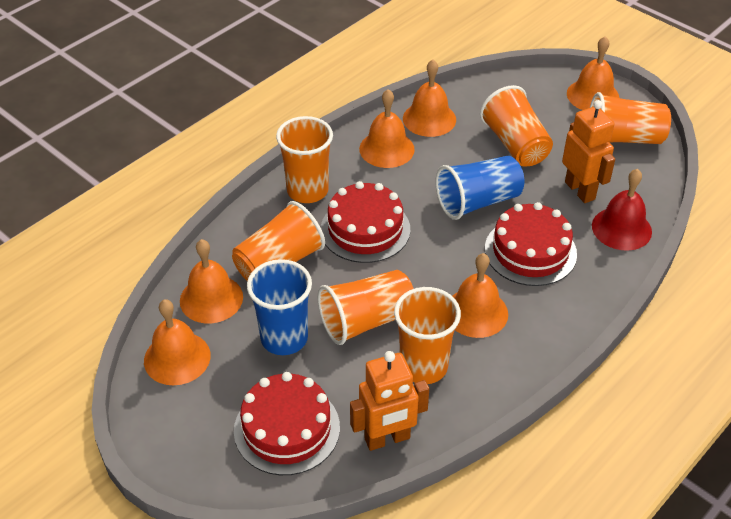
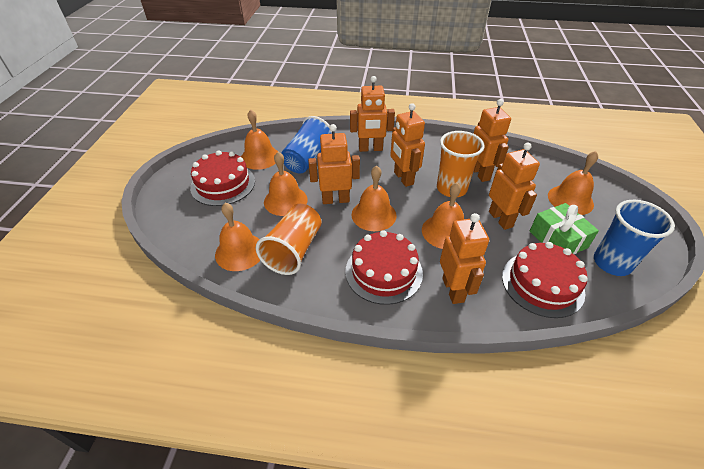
green gift: none = 0 -> [530,203,599,254] = 1
orange cup: [232,201,325,281] [276,116,333,203] [318,270,414,345] [394,287,461,384] [480,85,553,167] [590,92,671,144] = 6 -> [256,204,321,275] [437,131,484,197] = 2
orange robot: [350,351,429,451] [562,100,615,203] = 2 -> [308,124,360,204] [350,76,395,152] [390,103,425,187] [440,213,489,304] [473,99,511,182] [489,143,540,230] = 6
red bell: [592,169,652,251] = 1 -> none = 0

